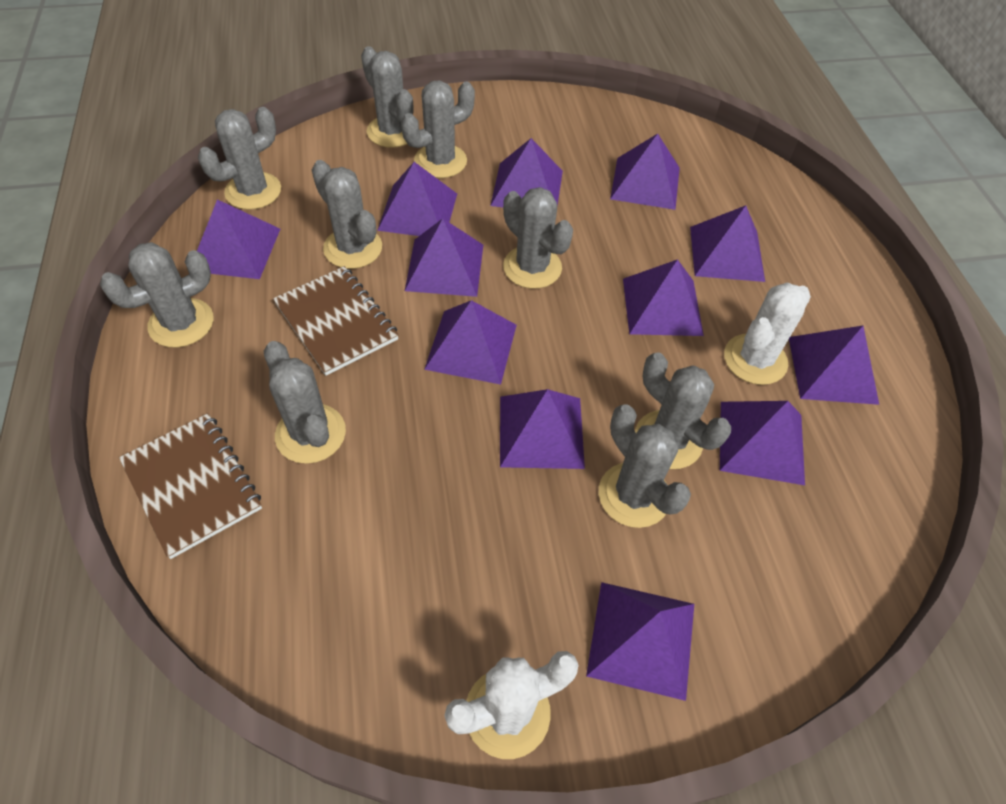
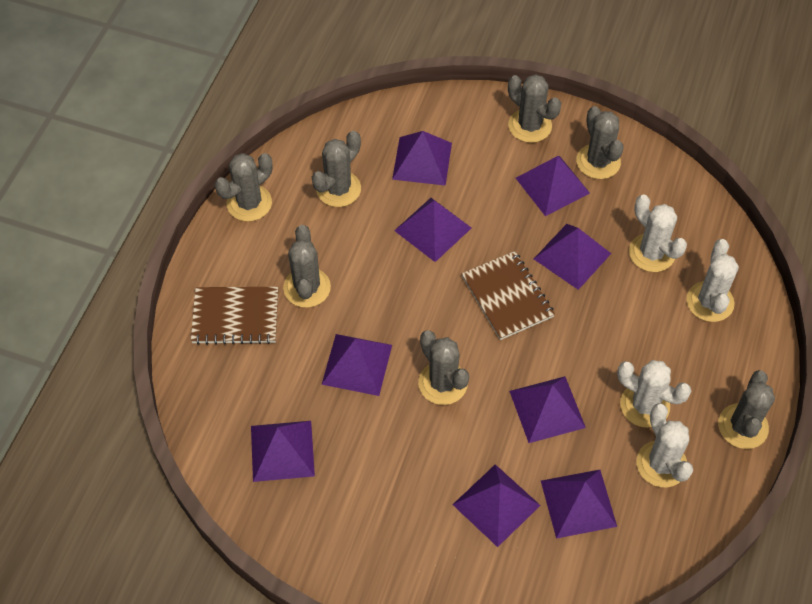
grey cactus: [100,242,214,348] [198,107,281,210] [264,341,346,464] [312,160,382,269] [361,46,414,148] [401,81,475,178] [503,187,573,289] [599,404,691,528] [635,352,731,469] = 9 -> [215,153,273,222] [283,225,331,308] [312,131,361,207] [418,331,469,405] [508,74,561,143] [576,106,624,179] [718,370,775,449] = 7
purple pyramid: [197,199,280,279] [377,162,457,236] [405,219,483,297] [424,300,517,385] [490,138,563,207] [500,389,585,469] [586,582,694,701] [610,134,680,210] [623,259,704,336] [690,206,765,282] [720,401,805,485] [789,326,879,405] = 12 -> [251,421,315,482] [321,334,392,396] [392,131,452,186] [394,198,471,262] [452,464,541,547] [509,376,586,443] [516,156,590,216] [534,224,611,290] [541,470,617,539] = 9
white cactus: [444,651,579,759] [724,282,811,385] = 2 -> [617,360,691,428] [629,195,687,272] [636,403,693,487] [686,239,739,322] = 4

